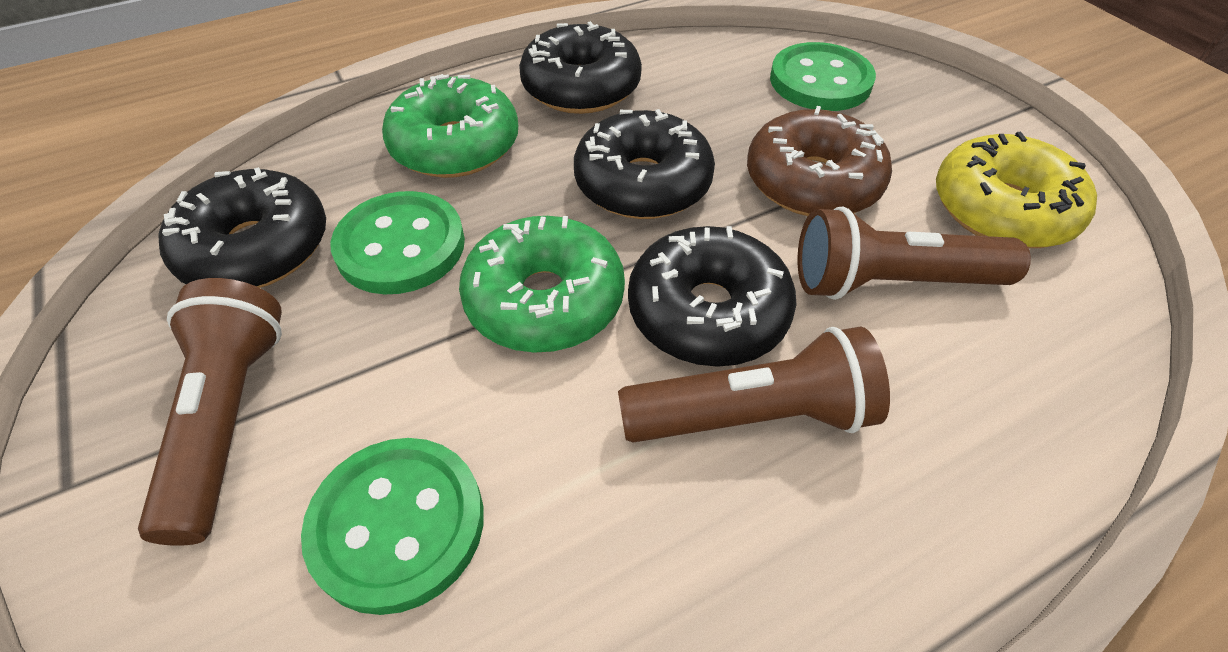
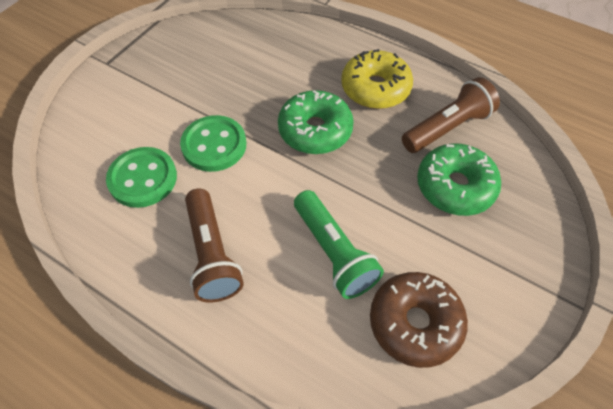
black donut: [158,167,326,288] [519,21,642,114] [574,109,715,219] [628,226,796,367] = 4 -> none = 0
brown flashlight: [138,278,282,546] [618,327,890,443] [798,206,1031,300] = 3 -> [185,188,244,302] [402,77,500,153] = 2
green button: [301,438,484,615] [330,191,465,294] [770,42,876,111] = 3 -> [106,147,177,208] [180,115,246,172] = 2
green flashlight: none = 0 -> [294,190,384,299] = 1

